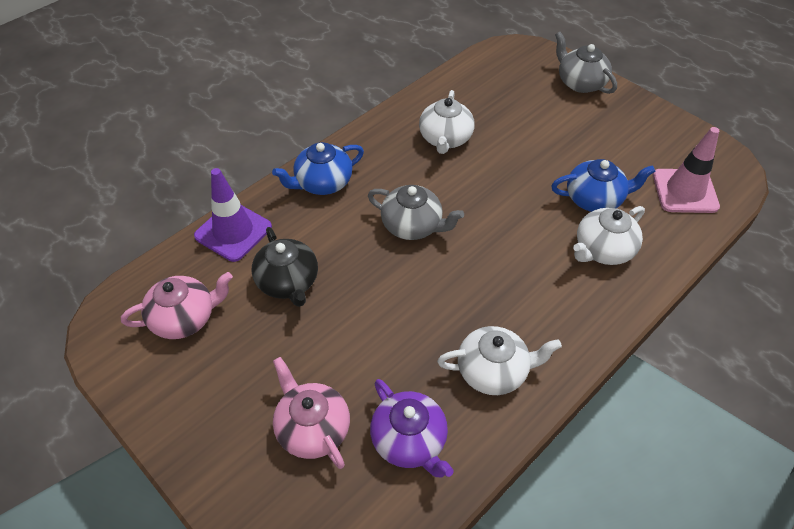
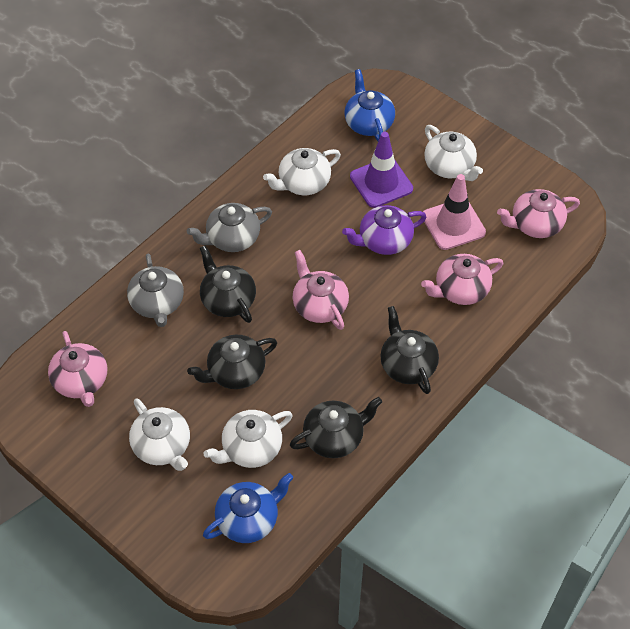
black teapot: [252,227,318,307] = 1 -> [187,335,277,389] [200,246,256,323] [290,397,382,458] [380,306,439,394] = 4
pink teapot: [121,272,233,339] [273,357,350,469] = 2 -> [48,331,107,407] [293,250,349,330] [421,254,503,305] [497,189,580,238] = 4
white teapot: [419,90,475,154] [437,326,562,395] [573,206,645,265] = 3 -> [129,398,190,471] [203,410,293,468] [263,148,341,195] [424,125,483,181] = 4

